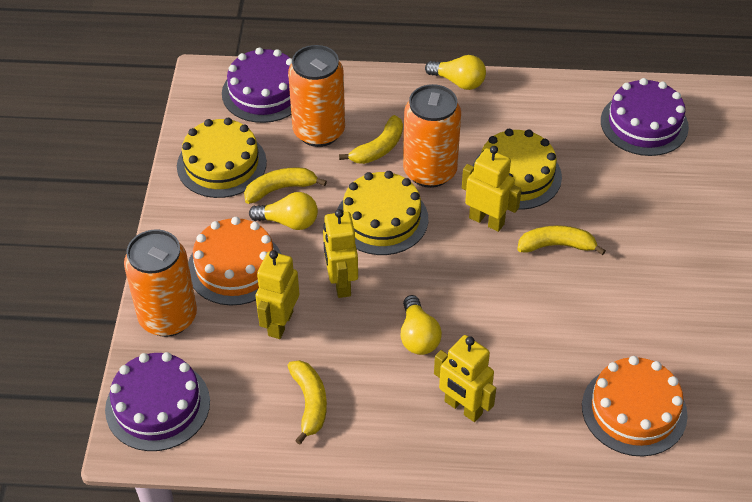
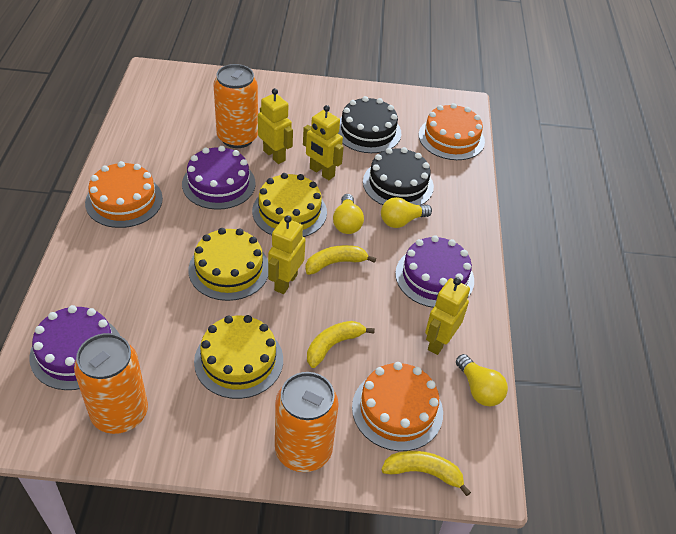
black cake: none = 0 -> [338,96,401,153] [363,147,434,205] = 2
orange cake: [188,217,281,305] [582,356,688,457] = 2 -> [85,161,163,228] [352,362,443,451] [419,103,485,160] = 3
yellow banana: [244,167,327,204] [288,360,327,445] [339,115,403,164] [517,226,606,255] = 4 -> [305,245,376,275] [307,321,375,368] [381,451,471,496] = 3

